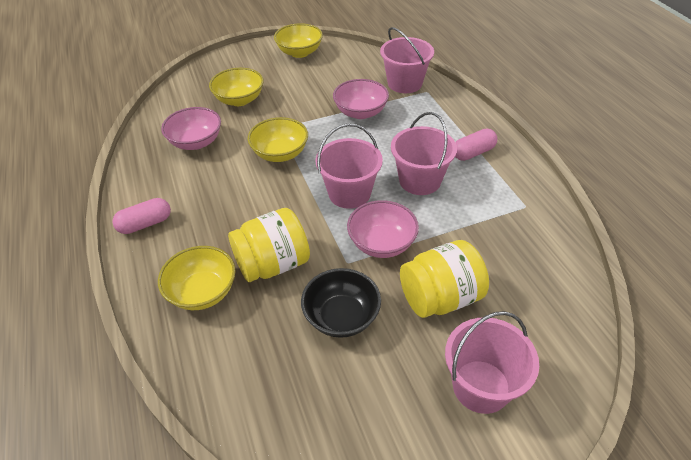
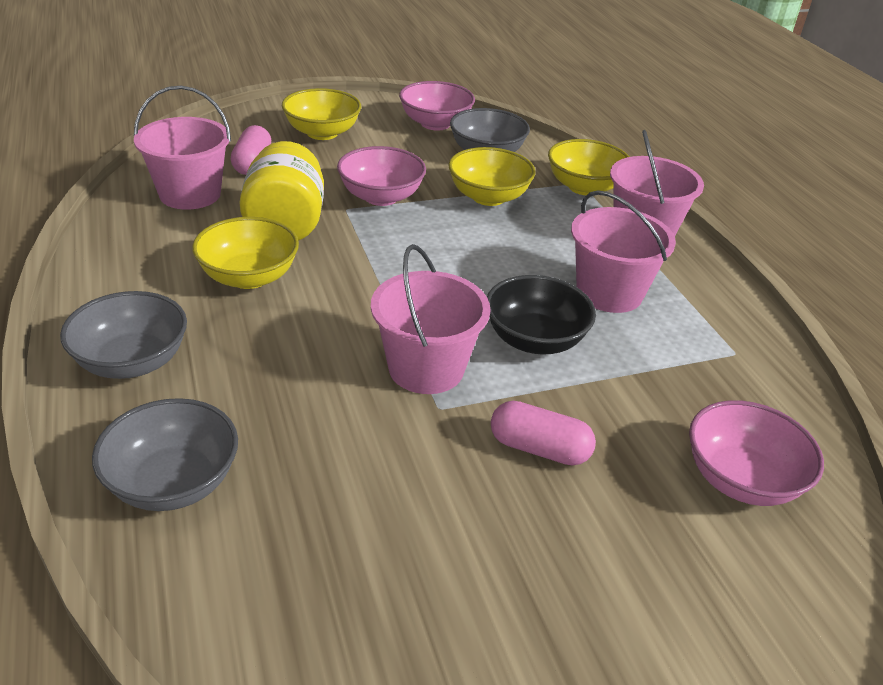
grey bowl: none = 0 -> [60,291,187,379] [92,398,238,511] [450,108,530,152] = 3
yellow jar: [228,208,310,282] [400,240,489,318] = 2 -> [239,141,324,241] = 1

